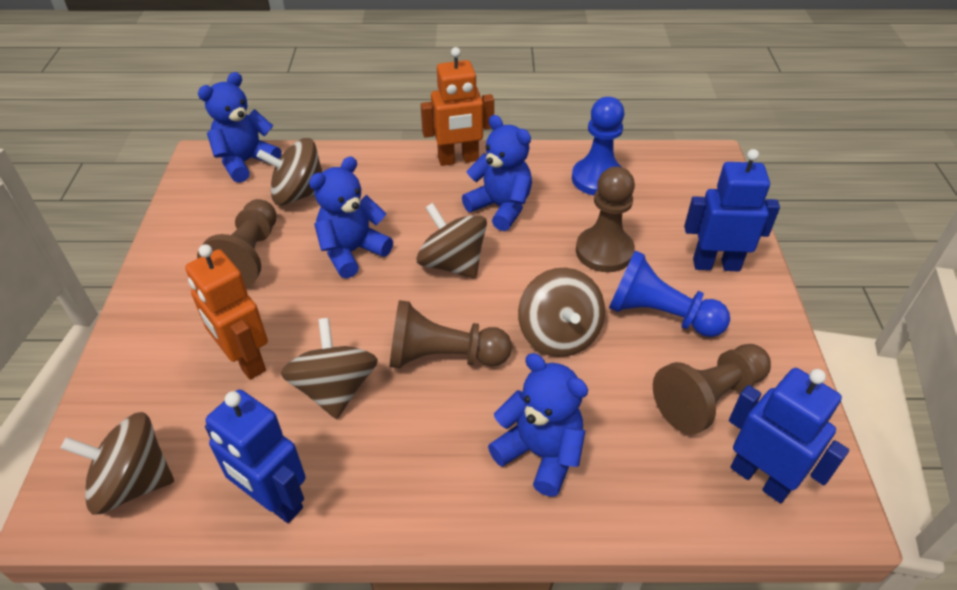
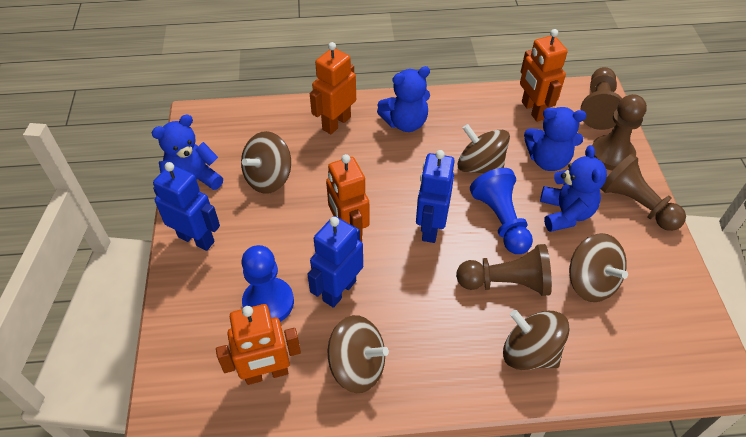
orange robot: [185,244,268,380] [421,47,494,166] = 2 -> [216,304,301,385] [310,42,356,134] [326,154,370,242] [520,29,568,122] = 4

